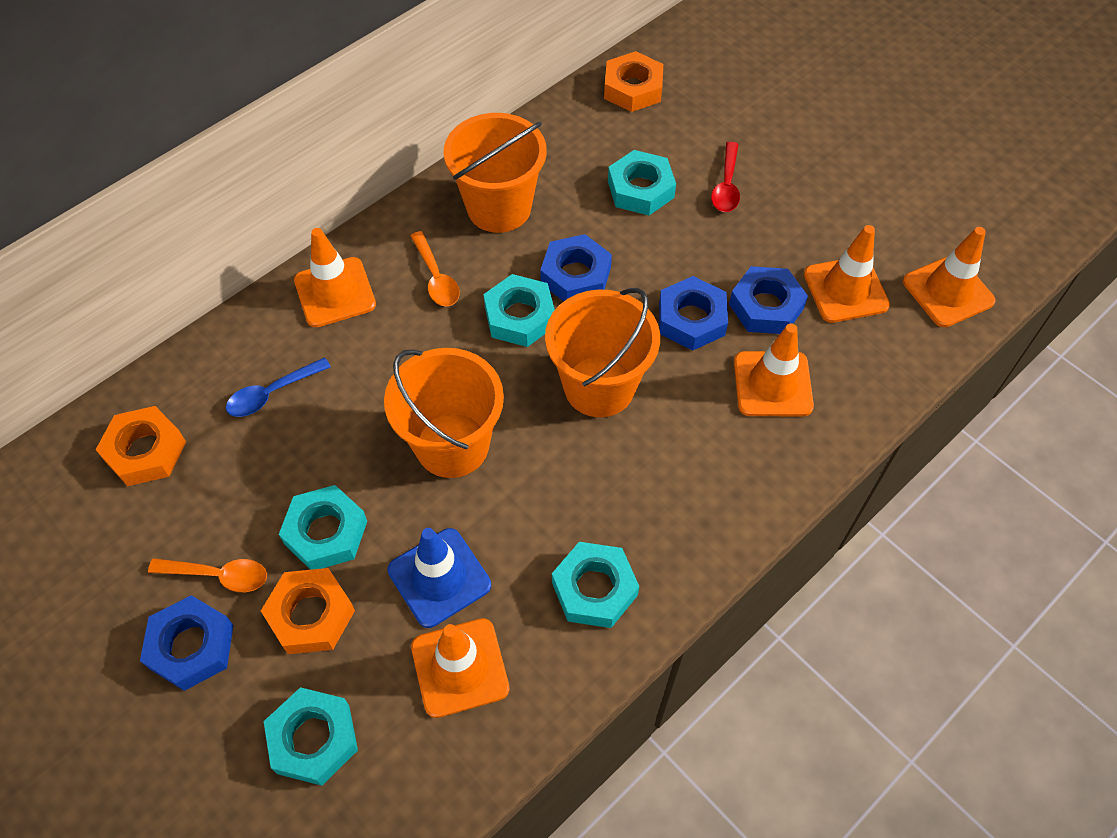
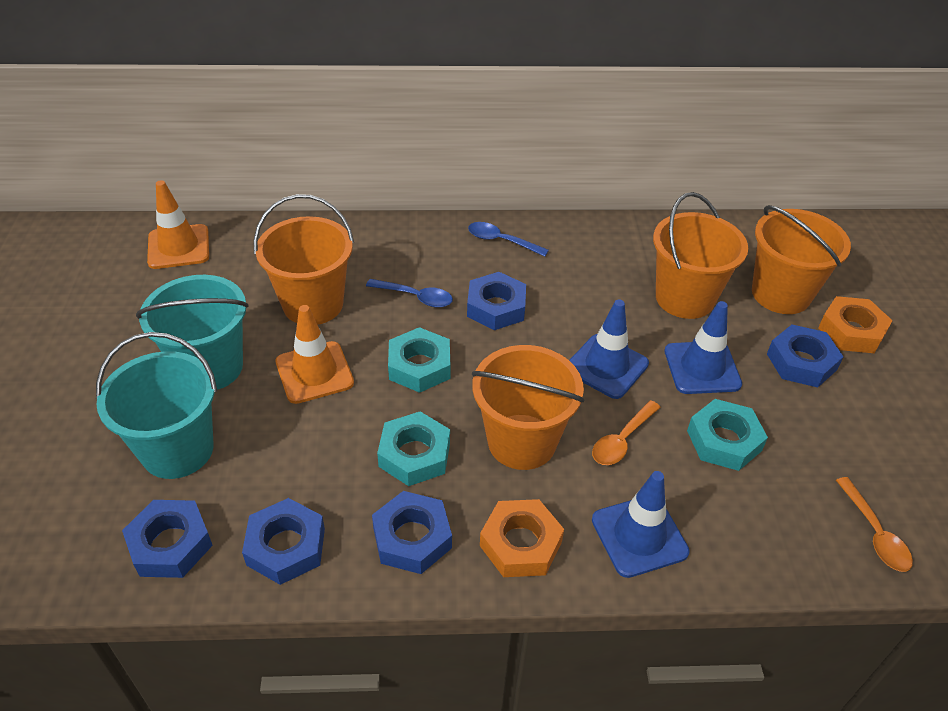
blue nut: [140,595,234,691] [540,234,612,302] [659,276,728,350] [729,266,808,334] = 4 -> [122,500,213,578] [242,498,325,585] [372,491,452,574] [467,272,526,330] [767,324,844,388] = 5
blue spoon: [226,357,331,417] = 1 -> [366,279,453,308] [468,222,549,257] = 2
blue traffic cone: [387,528,491,628] = 1 -> [569,299,649,399] [592,471,690,578] [665,301,742,394] = 3
orange bucket: [384,348,504,478] [444,113,547,233] [545,288,660,417] = 3 -> [254,194,354,325] [472,345,584,470] [653,192,748,319] [752,205,851,314] = 4
orange nut: [96,406,186,486] [261,568,355,654] [604,51,663,112] = 3 -> [480,499,564,577] [818,296,893,353] = 2
orange traffic cone: [294,228,376,328] [411,618,509,718] [734,323,814,416] [804,225,890,323] [903,227,995,327] = 5 -> [147,180,209,269] [276,305,354,404] = 2
red spoon: [711,142,740,212] = 1 -> none = 0
turquoise bucket: none = 0 -> [96,332,217,479] [136,275,249,390] = 2
turquoise nut: [264,687,358,786] [279,485,367,570] [484,274,555,347] [552,542,639,628] [608,150,676,215] = 5 -> [377,412,450,486] [388,327,450,393] [687,399,768,471] = 3

